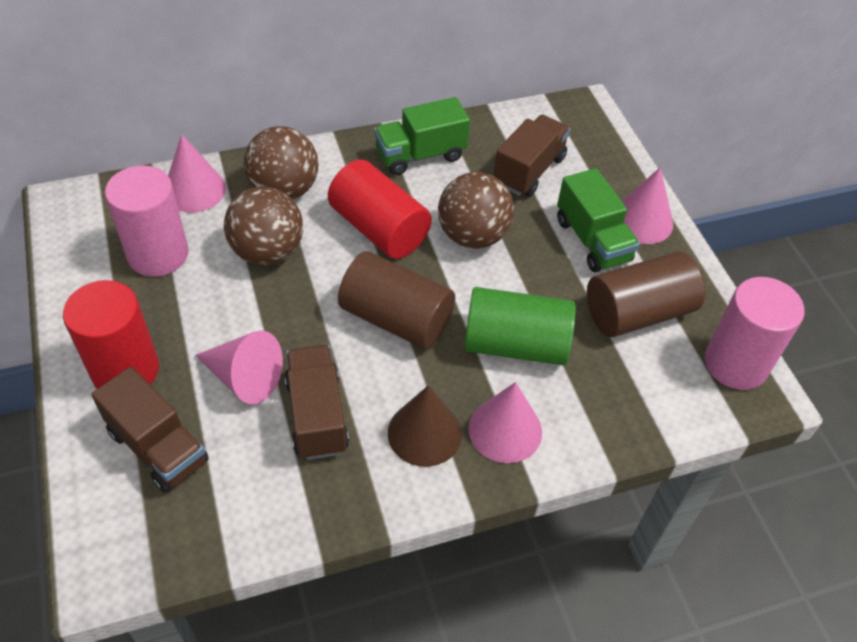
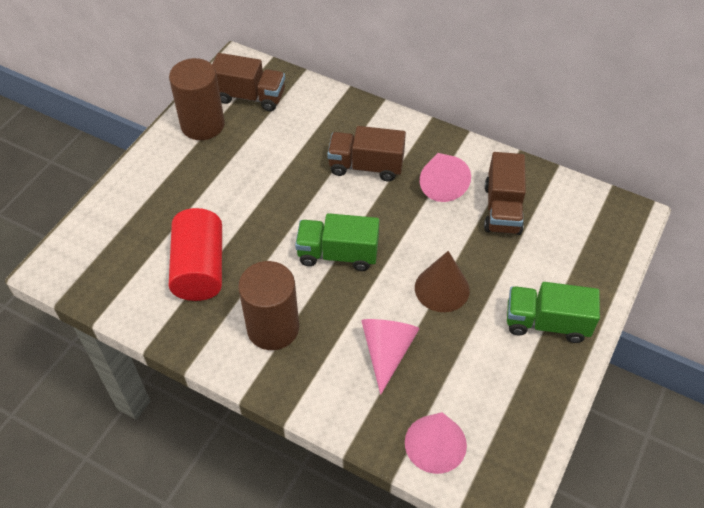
brown ball: [224,187,303,265] [244,126,319,200] [438,172,514,249] = 3 -> none = 0
green cylinder: [464,287,576,365] = 1 -> none = 0
pink cone: [168,134,226,212] [195,330,283,404] [468,382,542,463] [622,167,673,244] = 4 -> [361,319,419,395] [405,412,467,474] [420,153,471,202] = 3
pink cylinder: [105,165,189,277] [705,277,804,390] = 2 -> none = 0
red cylinder: [63,280,159,389] [328,160,432,259] = 2 -> [169,208,222,301] = 1

